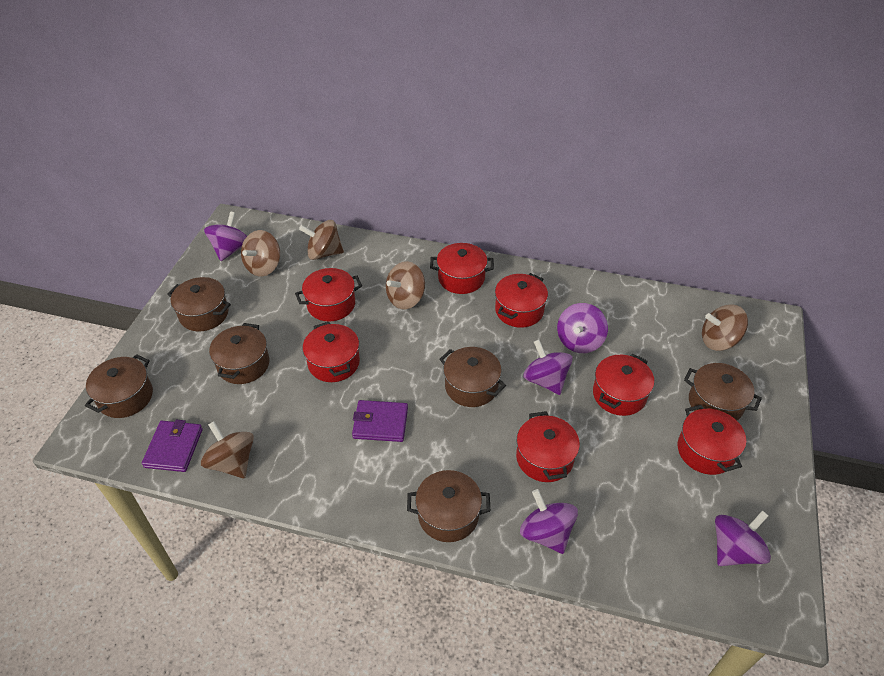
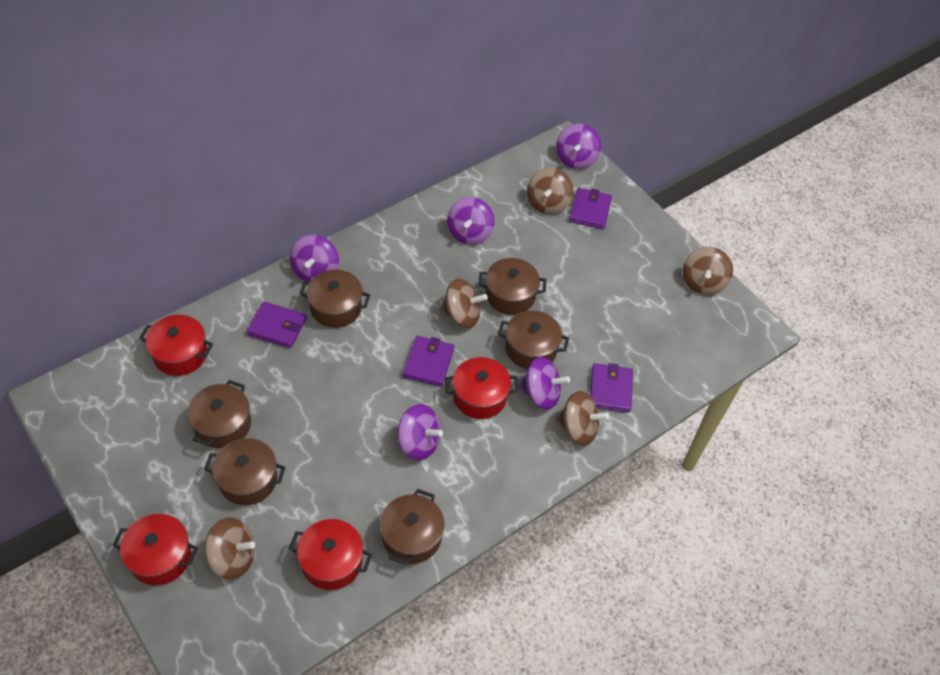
purple wallet: [142,420,203,472] [352,400,408,442] = 2 -> [247,301,307,348] [403,336,454,387] [569,188,612,229] [590,363,633,413] = 4
red pot: [295,268,362,321] [303,322,360,382] [430,243,494,294] [495,273,548,328] [516,411,580,482] [593,354,654,416] [678,405,746,475] = 7 -> [112,514,198,585] [139,315,213,376] [288,519,372,590] [445,357,518,419] = 4

